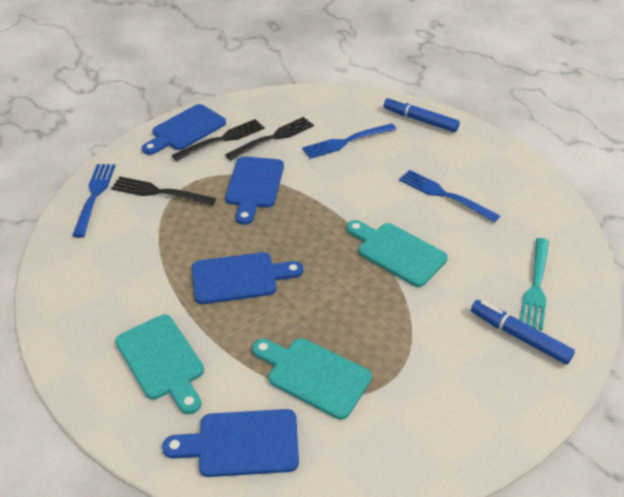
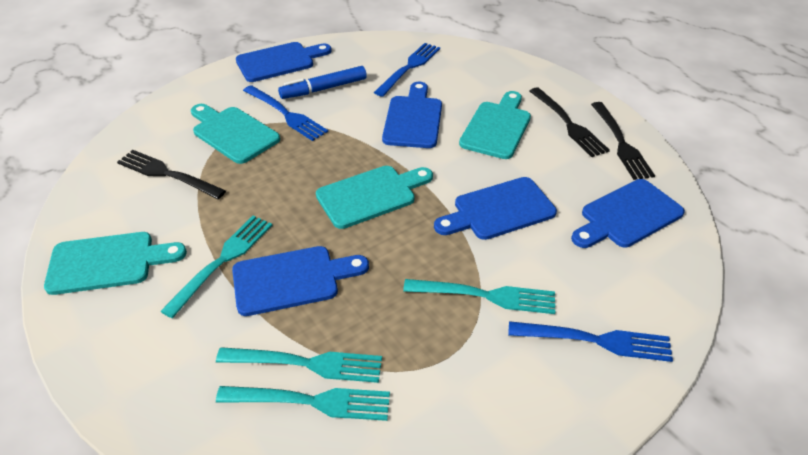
blue cutting board: [142,104,226,155] [162,409,299,477] [192,252,303,304] [225,156,284,225] = 4 -> [232,246,369,316] [236,42,332,82] [382,82,442,148] [434,177,557,240] [571,179,685,248] = 5
blue marker: [384,97,460,132] [471,300,575,364] = 2 -> [278,66,367,99] = 1
turquoise cutting board: [115,315,204,414] [252,338,372,420] [346,220,448,287] = 3 -> [44,232,187,295] [191,104,280,164] [316,166,433,229] [459,91,531,159] = 4
turquoise fork: [520,238,549,330] = 1 -> [160,216,272,318] [216,347,382,383] [216,386,390,421] [403,279,555,314] = 4

